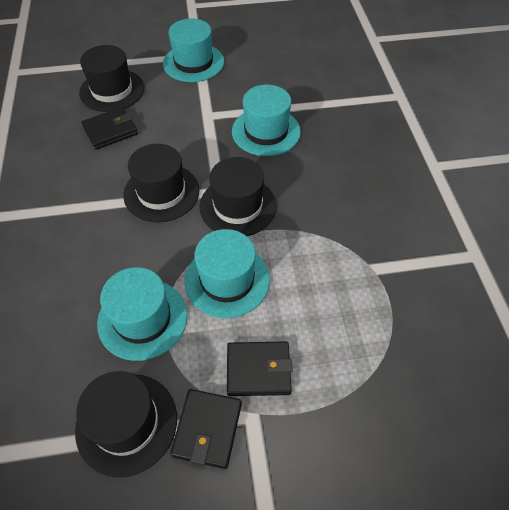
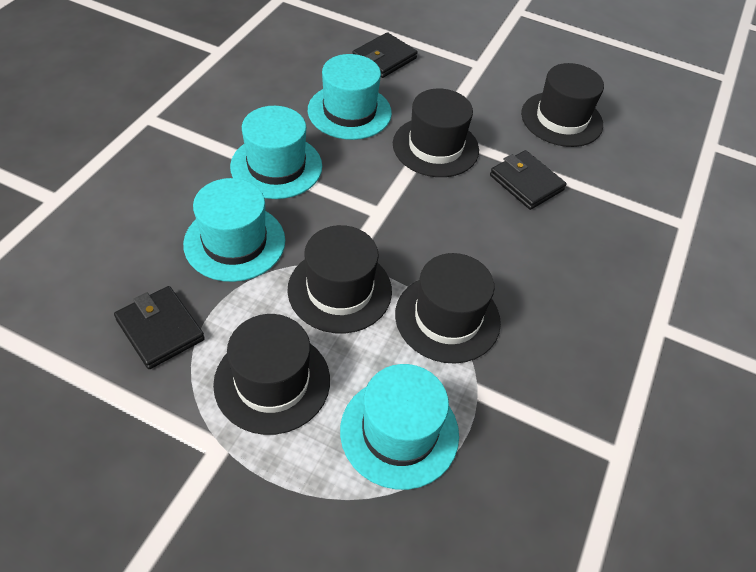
black hat: [75,371,177,478] [79,45,144,112] [123,144,199,222] [199,157,277,236] = 4 -> [213,314,330,435] [287,225,392,334] [393,88,479,177] [395,253,501,364] [521,63,604,147] = 5

